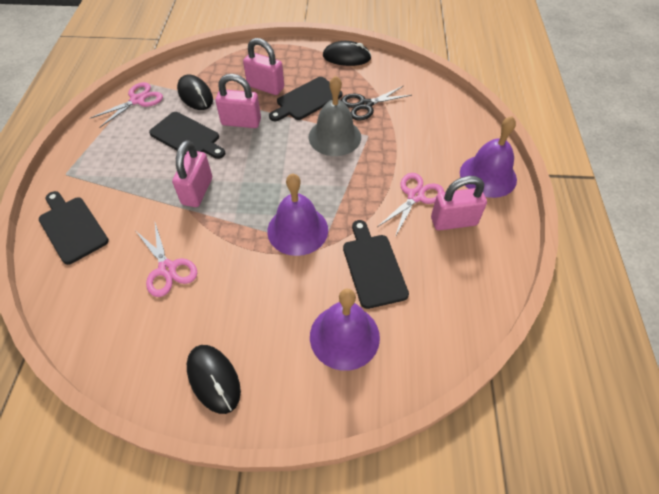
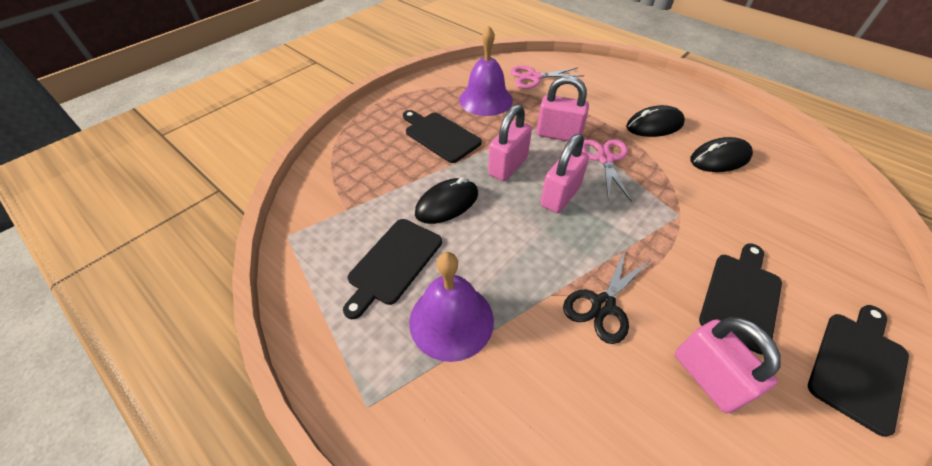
grey bell: [309,76,361,156] = 1 -> none = 0
pink scissors: [90,82,163,128] [136,223,197,297] [377,173,444,237] = 3 -> [510,66,584,89] [582,139,632,202] = 2
purple bell: [267,173,328,256] [310,288,380,371] [460,116,517,198] = 3 -> [409,252,494,362] [459,26,513,116] = 2

